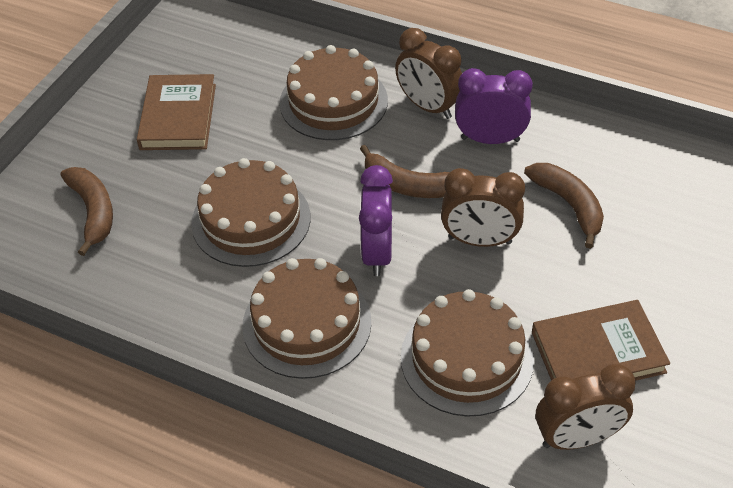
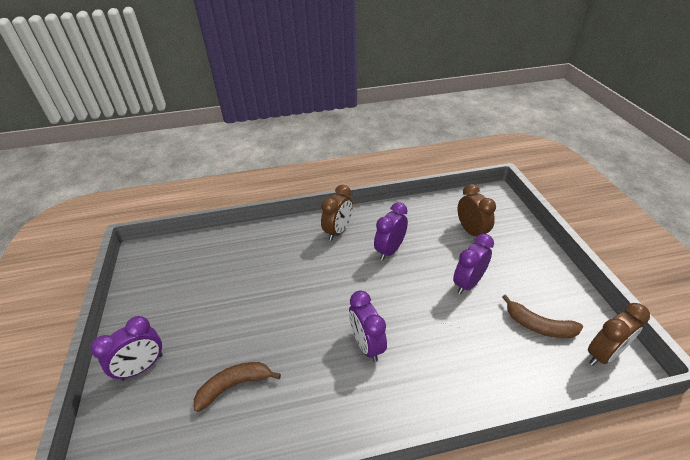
brown banana: [61,167,113,256] [360,145,450,198] [524,163,604,249] = 3 -> [194,362,281,412] [502,295,583,338] = 2
brown book: [137,74,216,150] [532,300,670,381] = 2 -> none = 0
brown cake: [191,158,310,267] [242,258,371,379] [280,45,388,140] [401,289,534,417] = 4 -> none = 0
purple clock: [359,165,393,276] [455,68,533,144] = 2 -> [90,316,163,381] [349,291,387,362] [374,202,408,260] [453,234,494,294] = 4

